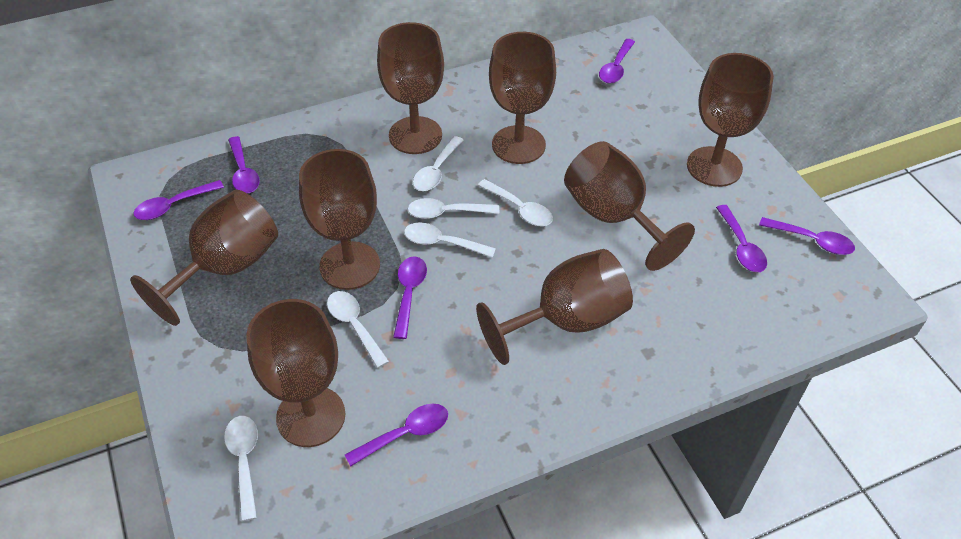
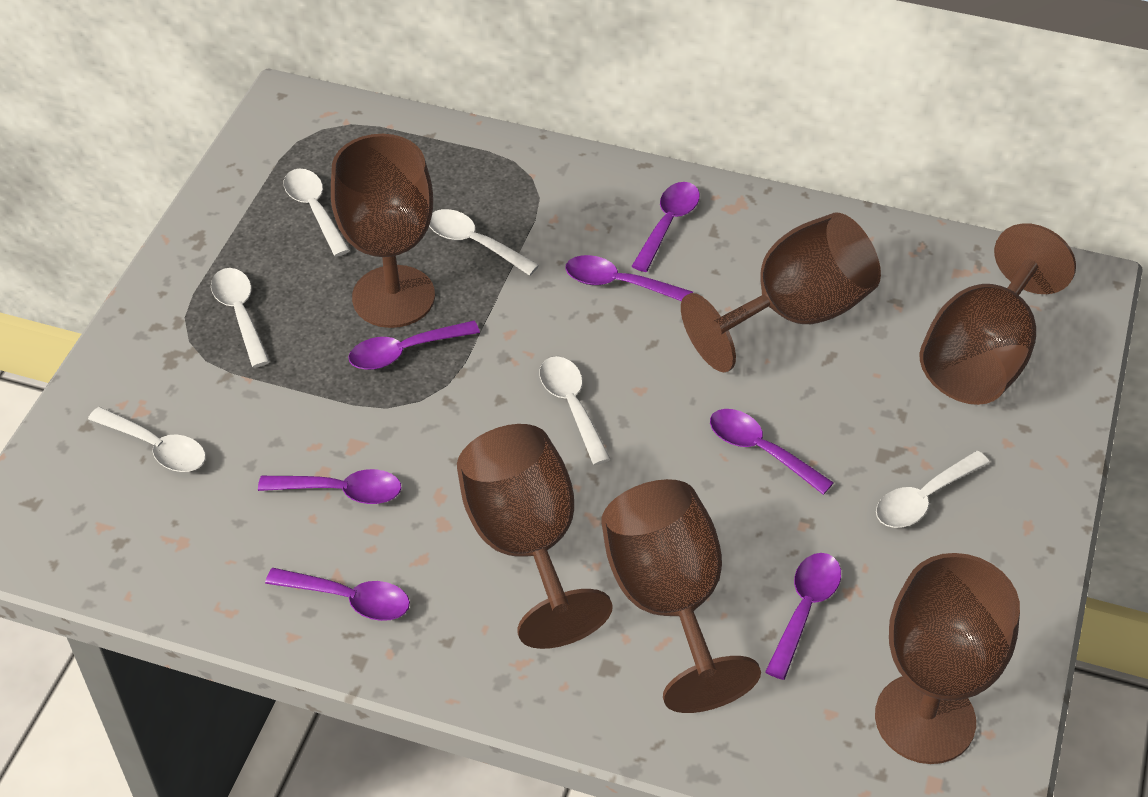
brown goblet: [130,190,278,326] [246,299,345,447] [299,149,380,290] [377,22,444,154] [476,249,633,365] [489,32,556,164] [564,141,695,271] [687,53,774,187] = 8 -> [331,134,435,328] [457,424,613,649] [601,479,761,713] [681,213,881,372] [875,553,1020,764] [919,223,1076,405] = 6

